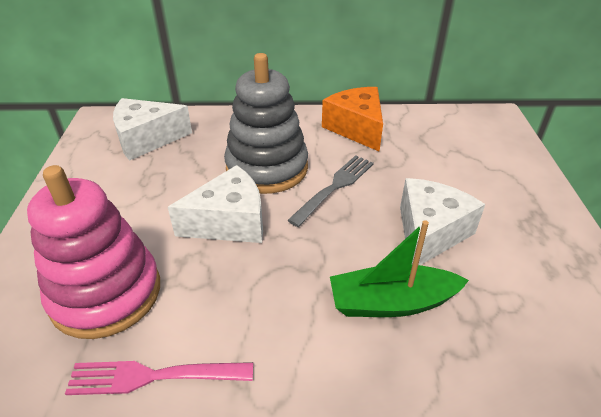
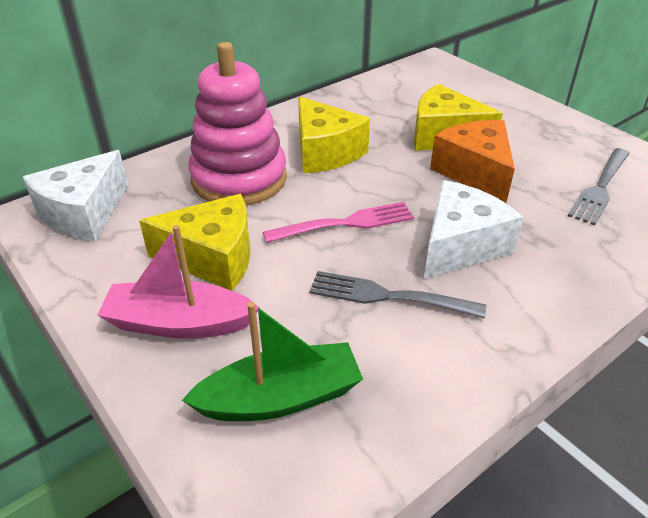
grey fork: [287,155,374,227] = 1 -> [310,271,486,319] [568,148,630,226] = 2
grey stacking toy: [224,53,308,194] = 1 -> none = 0
pink boat: none = 0 -> [97,225,260,339] = 1
white cheese: [113,98,192,161] [168,165,263,243] [400,178,485,265] = 3 -> [23,150,128,242] [424,180,523,279] = 2
yellow cheese: none = 0 -> [139,194,251,291] [298,97,370,174] [414,84,503,151] = 3

